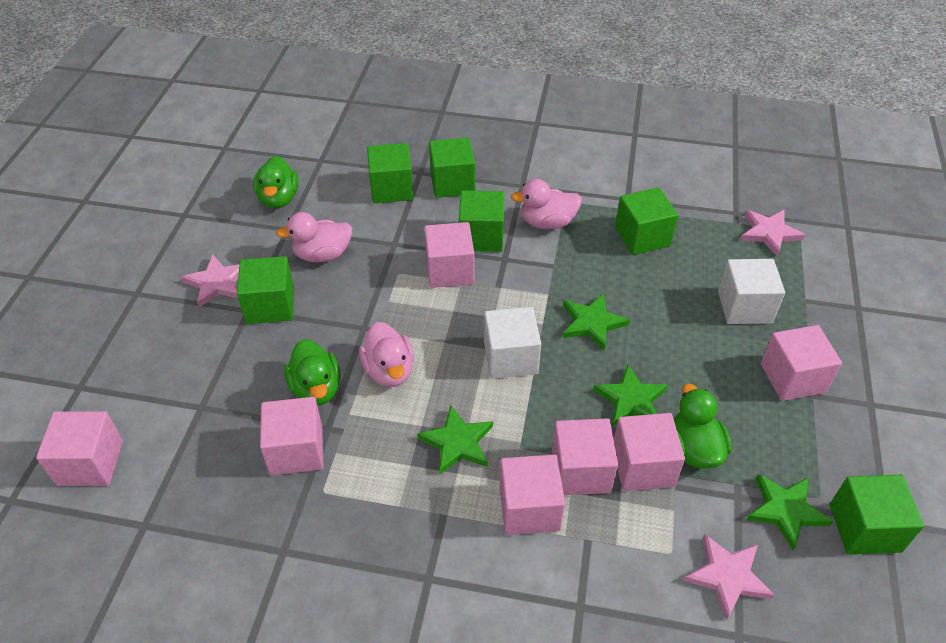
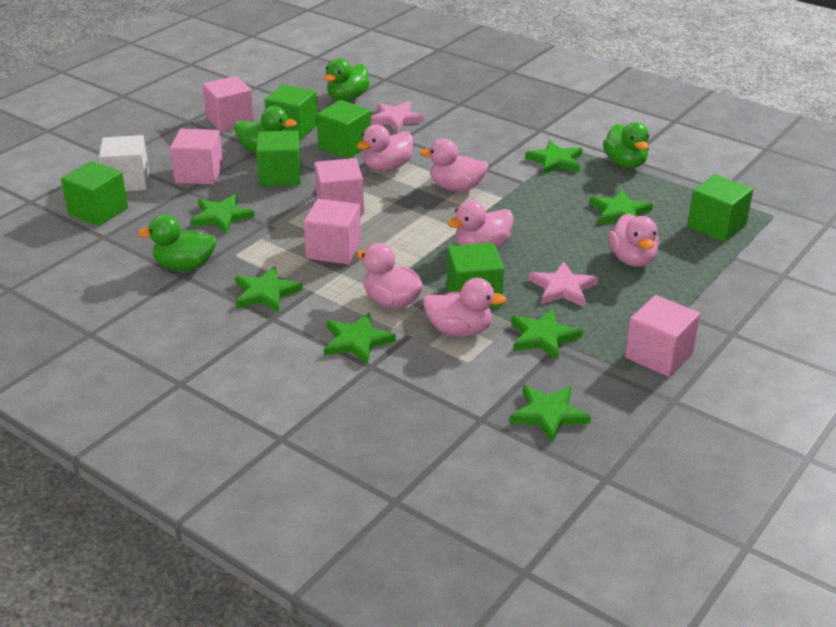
green duck: [253,156,298,209] [284,339,340,406] [674,384,732,469] = 3 -> [138,215,217,271] [234,106,297,153] [324,58,370,101] [603,122,649,168] = 4
green star: [417,405,493,474] [563,293,630,350] [593,364,668,427] [746,474,833,550] = 4 -> [190,194,255,234] [235,266,303,312] [324,313,396,365] [510,385,591,443] [511,309,583,360] [525,140,583,175] [589,190,653,224] = 7
pink cube: [36,411,123,486] [260,397,323,475] [425,222,474,288] [500,454,565,535] [552,418,618,495] [614,413,685,491] [761,325,842,401] = 7 -> [170,128,223,185] [202,76,254,132] [304,199,361,264] [315,158,364,215] [625,295,700,377] = 5
pink duck: [276,212,352,263] [359,322,414,387] [511,179,582,229] = 3 -> [356,243,423,309] [357,124,413,172] [420,138,488,192] [423,278,506,337] [448,200,514,248] [608,214,659,267] = 6
pink star: [181,254,239,307] [683,534,775,620] [740,210,805,256] = 3 -> [371,102,424,132] [529,262,598,307] = 2
white cube: [484,307,541,379] [718,259,785,324] = 2 -> [99,135,149,191] = 1

